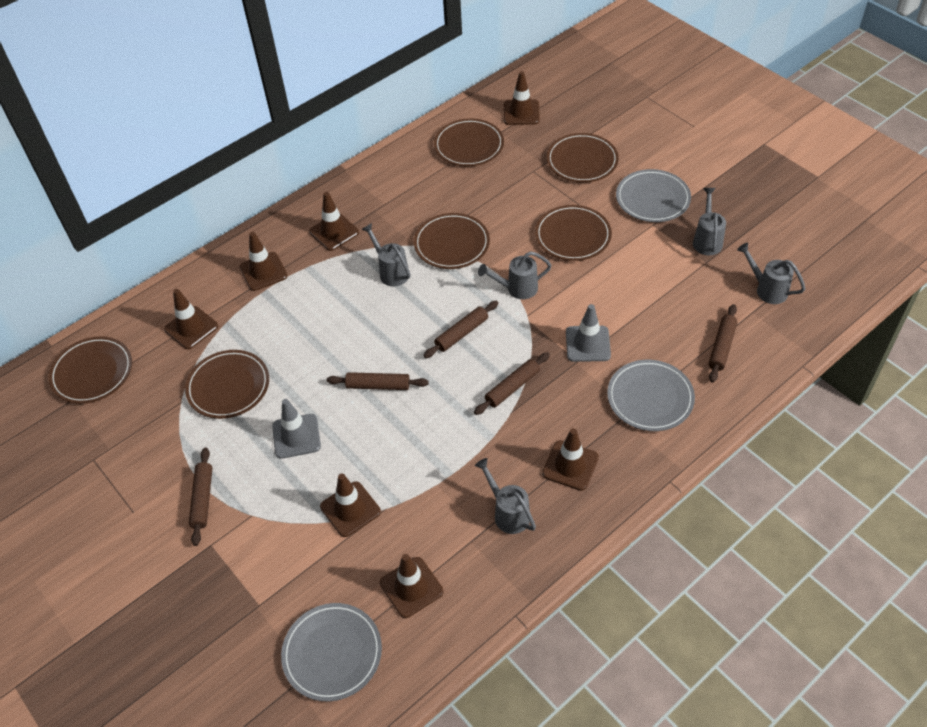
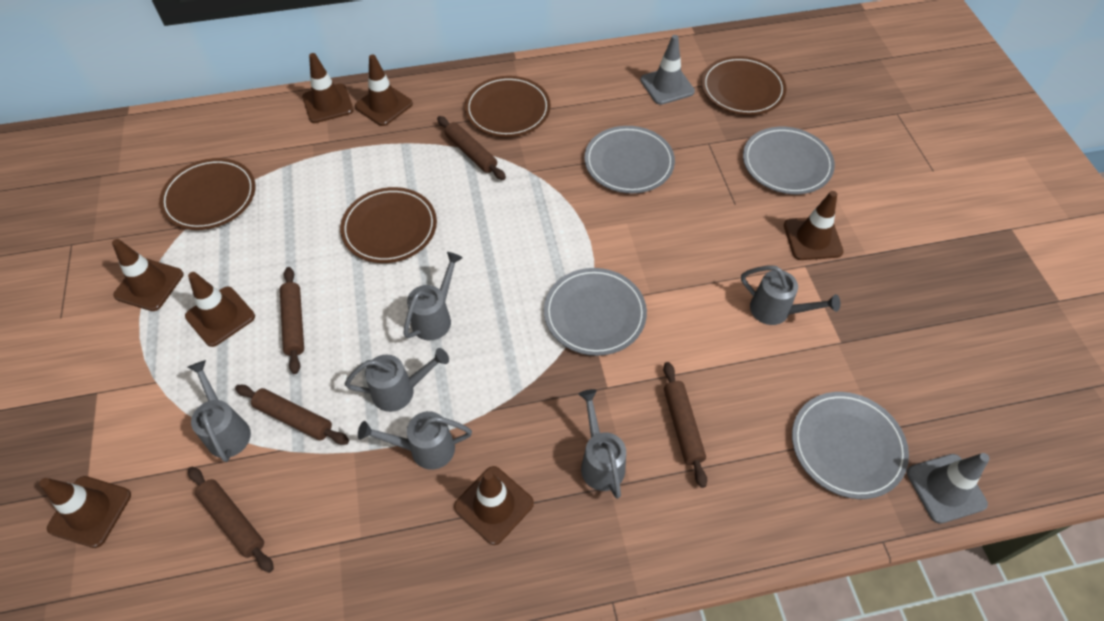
brown plate: [49,336,132,404] [185,350,269,419] [414,213,490,269] [434,119,504,166] [535,205,612,261] [547,133,619,183] = 6 -> [159,158,255,230] [340,187,437,263] [465,76,551,137] [702,56,787,115] = 4
grey plate: [281,603,382,701] [607,360,695,431] [616,169,691,222] = 3 -> [544,268,647,356] [584,126,675,193] [743,127,835,194] [792,392,909,499] = 4
grey watering can: [361,223,410,286] [475,458,536,534] [478,251,552,299] [693,188,726,255] [737,243,805,304] = 5 -> [188,360,251,462] [345,348,449,412] [358,411,472,470] [403,252,463,340] [579,389,626,499] [741,265,841,325] = 6

